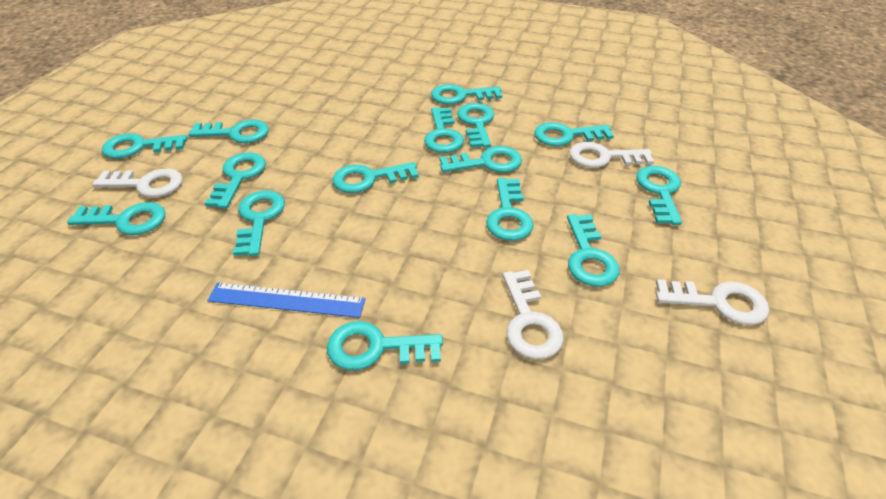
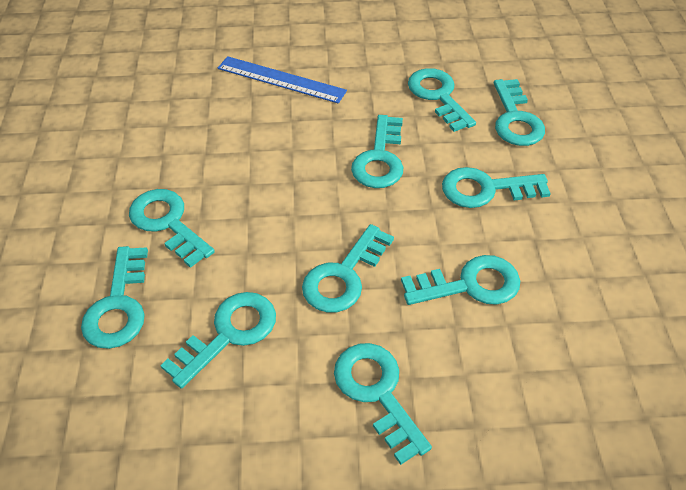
turquoise key: [67,202,166,235] [102,133,187,159] [188,120,269,143] [205,152,266,209] [233,190,285,256] [327,321,443,370] [332,162,419,193] [424,107,464,153] [431,84,502,104] [439,146,522,172] [457,103,494,148] [486,178,534,241] [534,122,614,146] [567,214,619,287] [636,166,682,225] = 15 -> [81,246,148,349] [129,189,215,268] [160,292,276,389] [302,224,394,312] [334,343,432,465] [351,115,403,188] [401,255,520,305] [408,68,476,132] [442,167,551,208] [494,79,545,146] = 10
white key: [92,169,183,197] [503,270,564,359] [570,142,654,168] [656,279,769,325] = 4 -> none = 0

